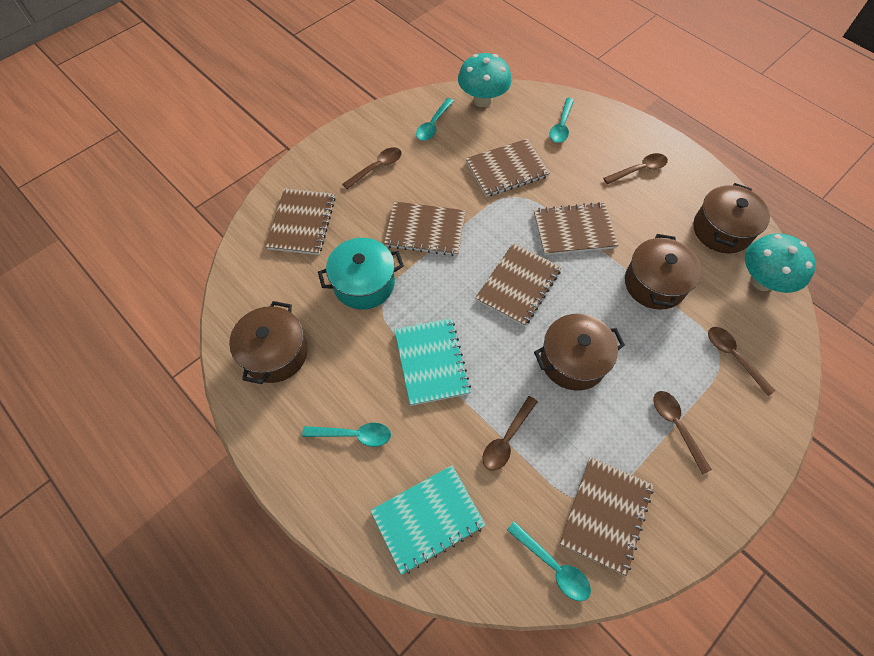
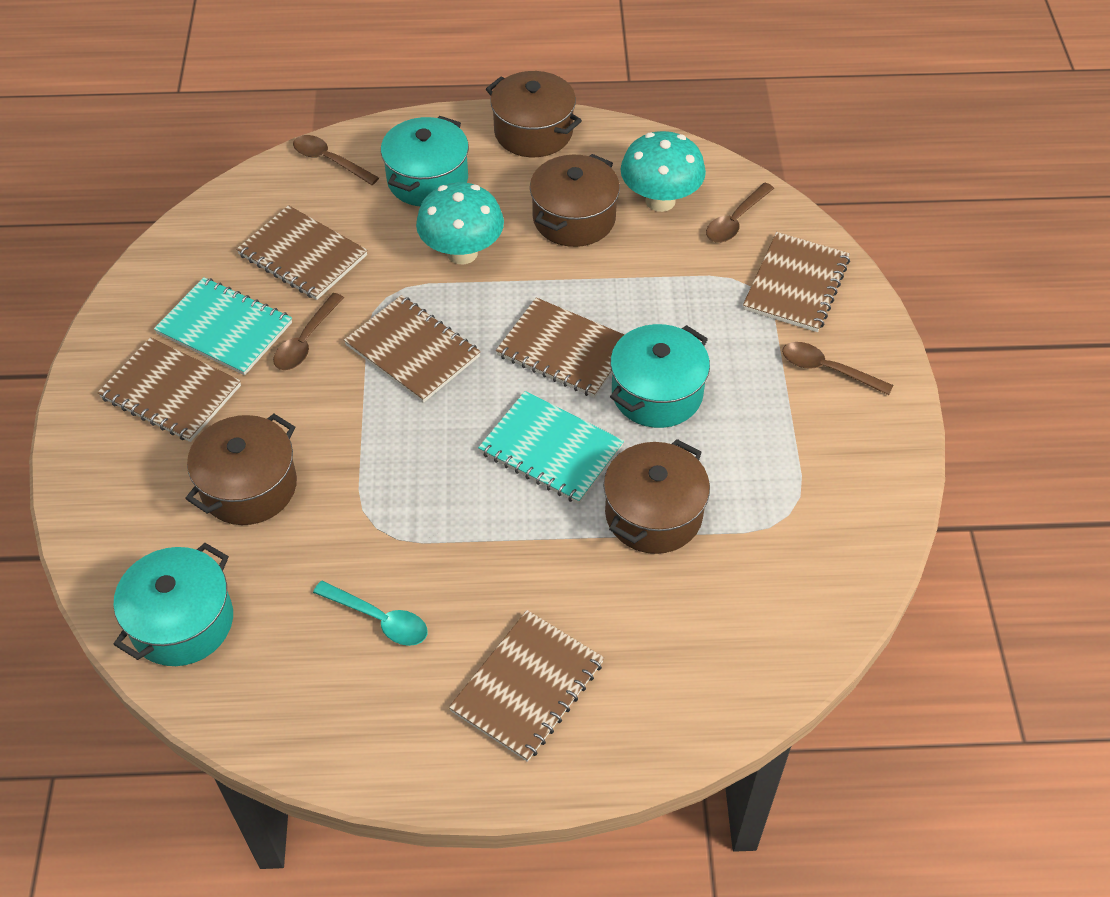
brown spoon: [342,147,402,189] [482,396,538,470] [603,153,668,184] [653,391,712,475] [708,327,775,396] = 5 -> [273,293,344,370] [293,135,379,185] [706,183,774,243] [782,342,893,395] = 4
turquoise pot: [318,238,404,309] = 1 -> [113,543,233,666] [381,116,469,206] [610,324,710,428] = 3
turquoise spoon: [302,423,391,447] [416,98,454,141] [507,521,591,601] [550,98,574,143] = 4 -> [313,581,428,646] = 1

